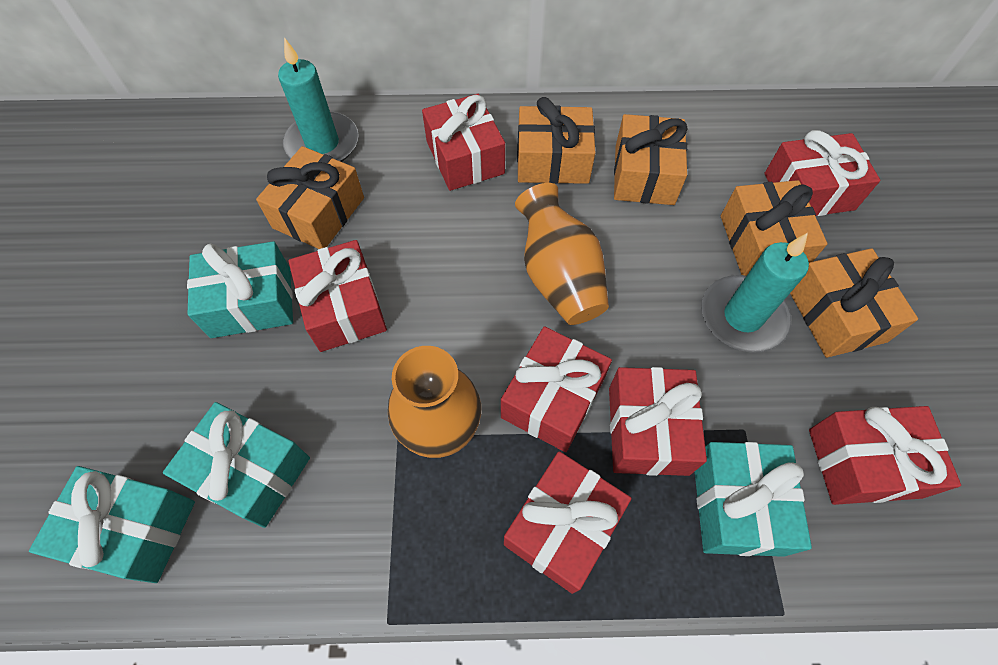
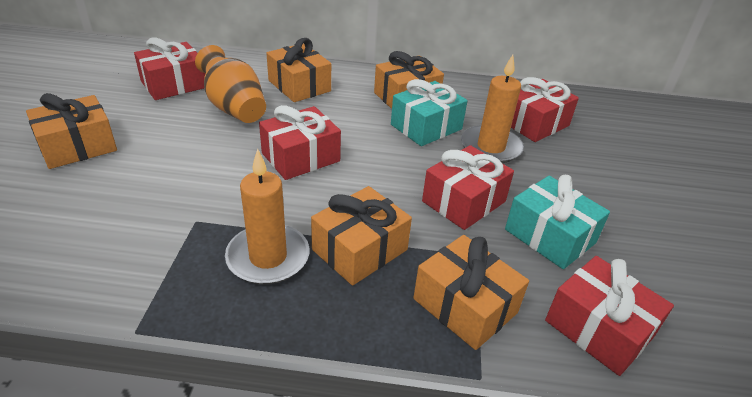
orange candle: none = 0 -> [225,149,309,285] [461,55,524,163] = 2
orange vase: [388,346,481,458] [515,183,609,325] = 2 -> [195,45,266,123] = 1
red gift: [288,240,387,352] [422,94,505,191] [501,326,612,452] [504,451,631,594] [609,367,707,476] [764,130,880,216] [809,406,961,505] = 7 -> [134,37,205,100] [259,105,341,180] [422,145,514,230] [511,77,579,142] [545,256,674,376] = 5
turquoise candle: [278,37,358,162] [702,233,809,353] = 2 -> none = 0
turquoise gift: [29,466,195,583] [163,402,310,528] [187,241,293,338] [695,442,812,557] = 4 -> [391,79,468,146] [505,175,610,269] = 2

